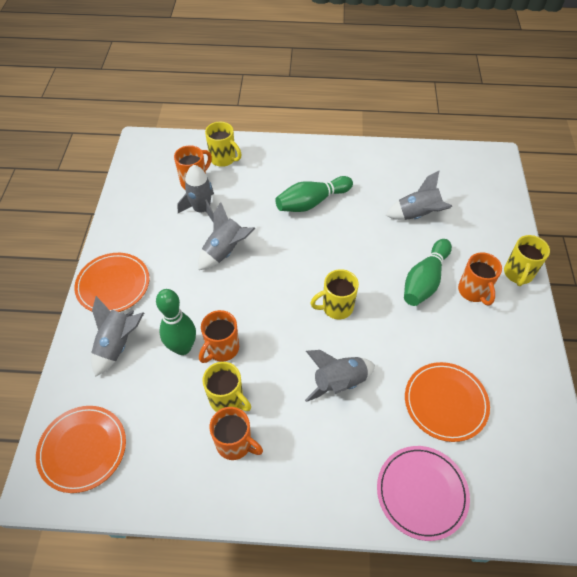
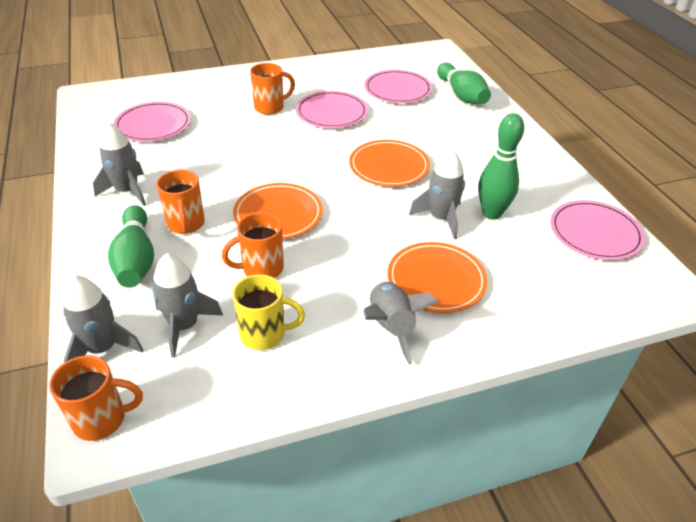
pink plate: [377,446,470,541] = 1 -> [114,102,191,142] [296,91,368,128] [364,70,432,103] [550,200,645,260] = 4
yellow mug: [202,362,251,412] [205,122,242,167] [310,269,359,319] [504,235,550,286] = 4 -> [232,274,305,350] = 1

